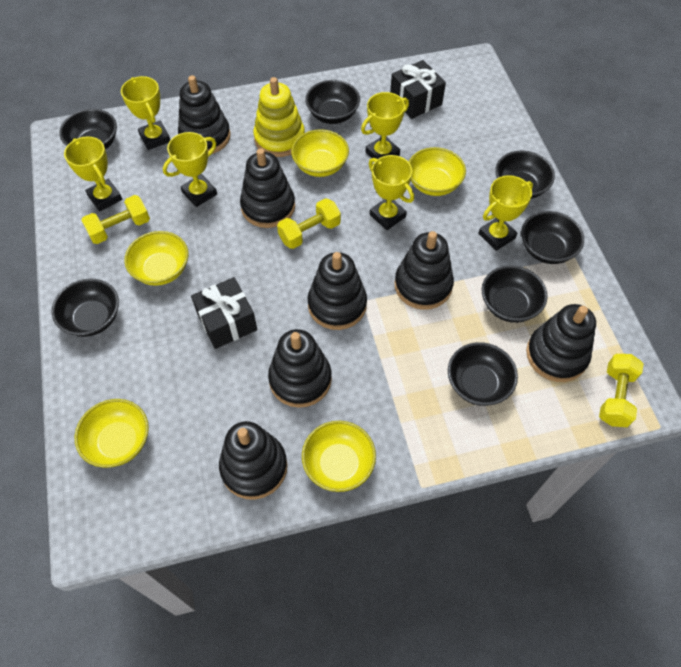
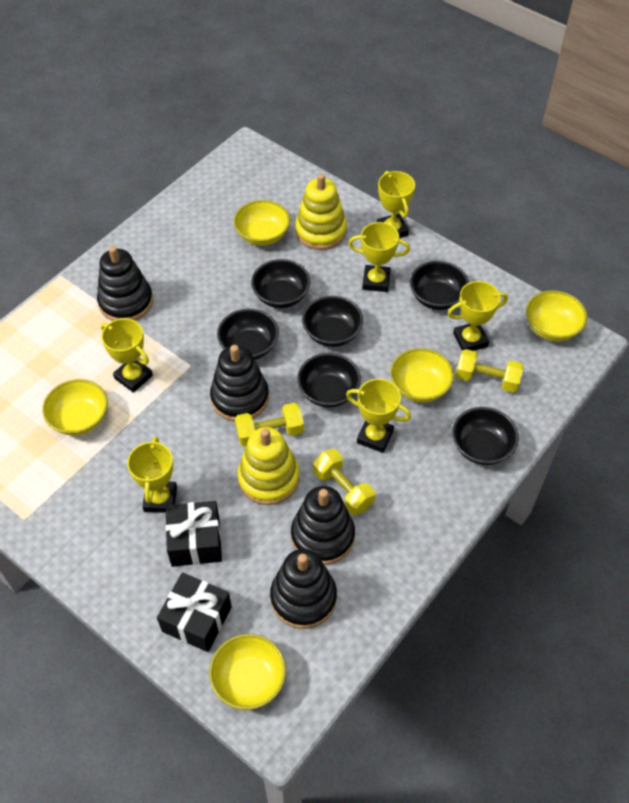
black bowl: [51,279,119,337] [59,109,117,150] [305,80,360,124] [448,342,518,406] [482,265,548,323] [495,151,555,199] [521,211,584,264] = 7 -> [217,309,279,360] [251,259,310,308] [297,353,361,408] [302,296,363,347] [410,261,469,310] [452,407,519,465] = 6
black stacking toy: [178,75,231,154] [219,421,287,500] [240,148,295,228] [268,329,332,408] [308,252,367,330] [394,231,454,310] [526,304,596,382] = 7 -> [97,246,153,321] [210,345,269,422] [270,549,337,629] [291,486,355,565] = 4
yellow stacking toy: [253,77,305,157] = 1 -> [238,427,300,505] [295,174,347,250] = 2

